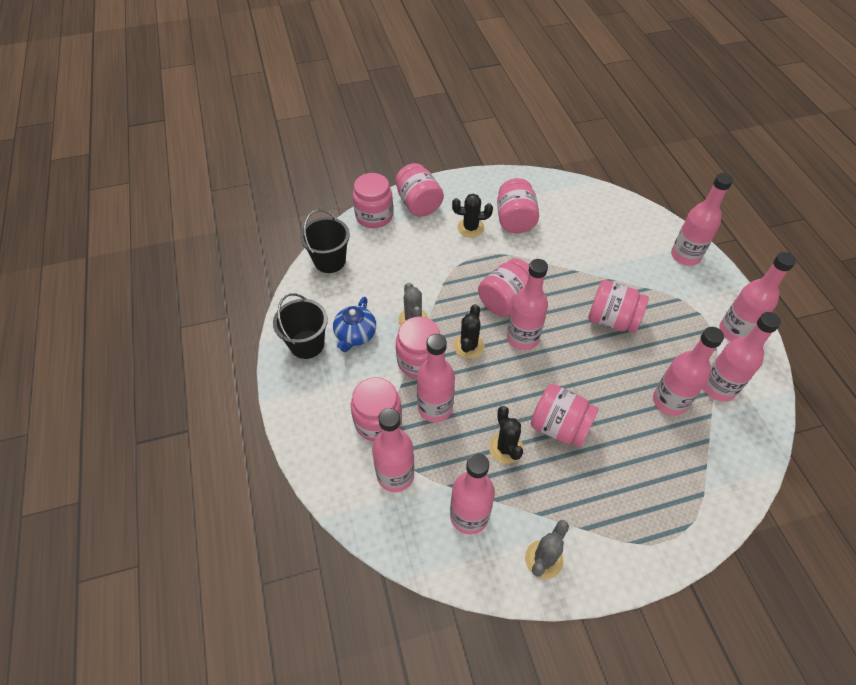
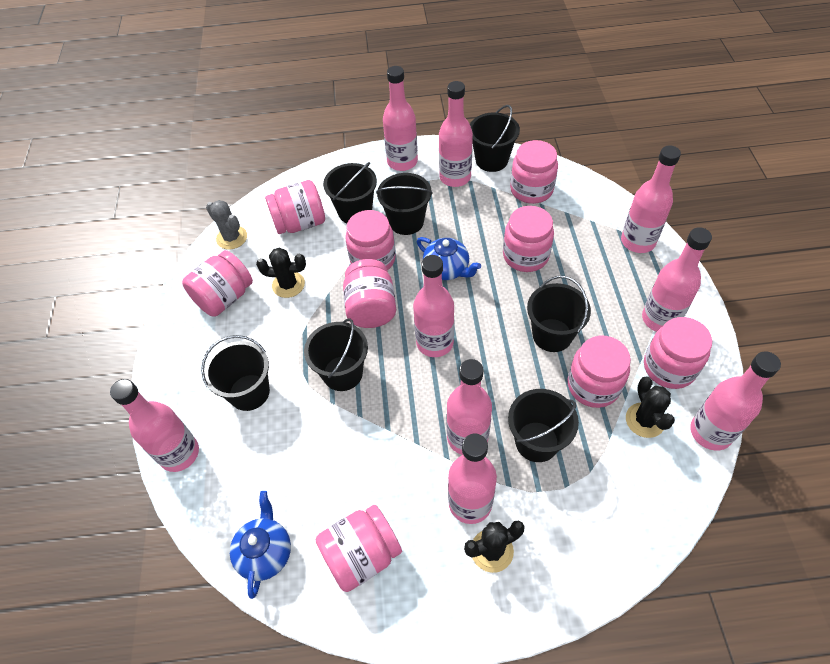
black bucket: [273,293,328,359] [300,209,350,273] = 2 -> [201,335,270,411] [304,318,368,391] [323,162,377,223] [376,173,433,235] [470,105,520,172] [508,389,579,462] [527,276,591,352] = 7
blue teapot: [333,297,376,352] = 1 -> [230,491,291,599] [417,237,481,280] = 2
grey cactus: [398,283,428,326] [525,520,569,579] = 2 -> [206,200,247,250] = 1
pink bottle: [372,408,414,492] [417,334,455,422] [450,453,495,535] [507,259,548,350] [653,327,724,416] [671,173,733,266] [703,312,781,402] [719,252,796,341] = 8 -> [110,379,199,472] [383,66,418,171] [413,255,454,357] [439,81,473,187] [447,359,492,455] [448,433,497,524] [621,145,681,253] [642,227,712,332] [690,351,781,451] = 9
pink jar: [351,377,402,441] [353,173,393,228] [395,163,444,217] [396,317,440,378] [478,258,529,316] [497,178,539,233] [531,384,599,447] [588,280,649,333] = 8 -> [182,250,253,317] [265,180,325,234] [316,505,402,592] [343,259,396,328] [345,210,396,270] [503,206,554,272] [510,140,558,204] [568,336,631,408] [644,317,712,389] = 9

